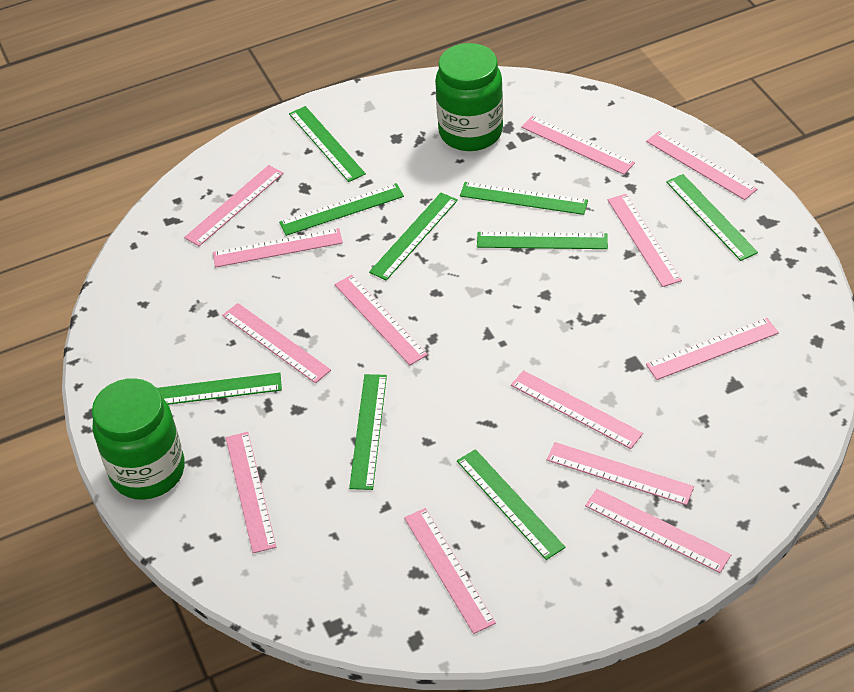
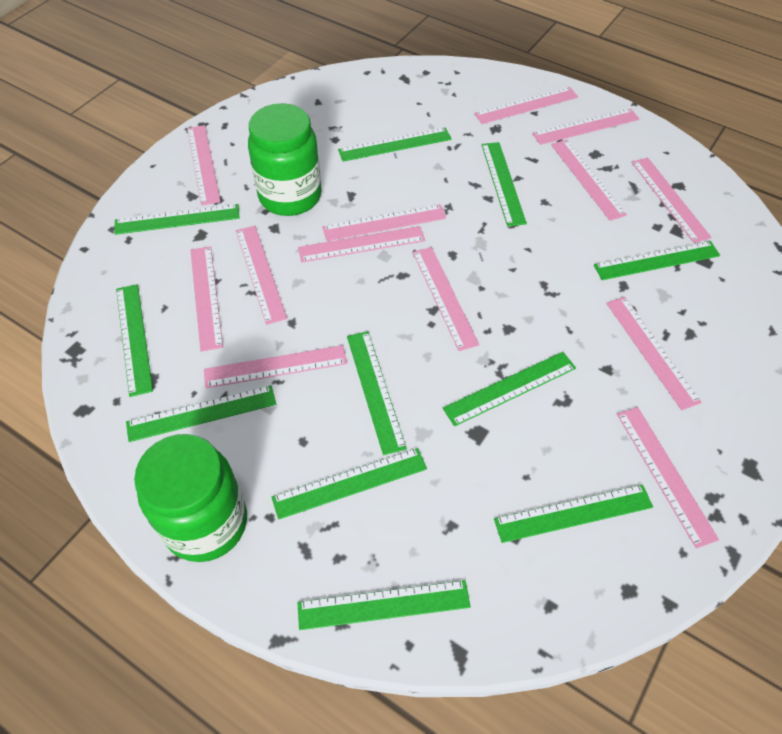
green ruler: [157,373,282,405] [279,183,404,236] [289,106,366,182] [349,374,387,490] [369,193,458,280] [457,449,566,560] [460,182,588,215] [477,232,608,249] [666,174,758,261] = 9 -> [114,204,240,235] [116,284,153,397] [126,385,276,442] [271,448,427,520] [297,580,471,630] [338,127,452,162] [347,331,407,455] [443,352,576,426] [481,142,527,226] [494,484,653,543] [594,241,720,280] = 11

